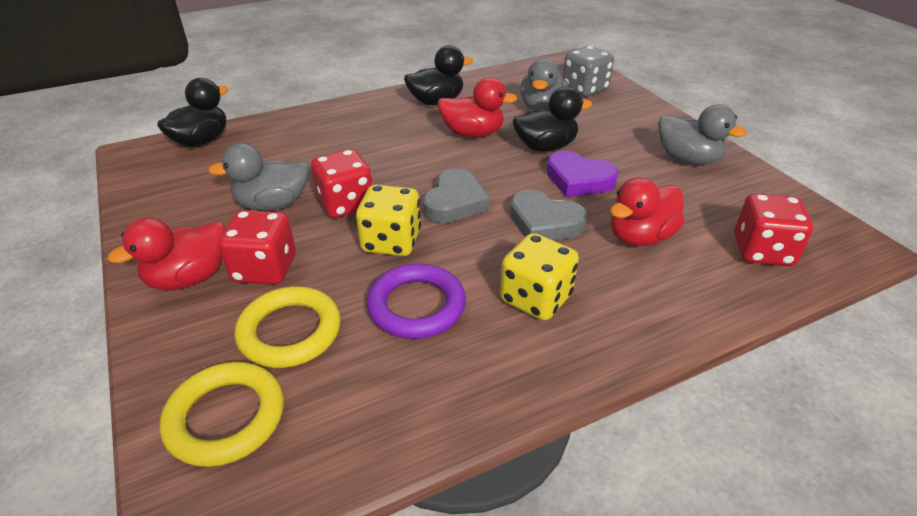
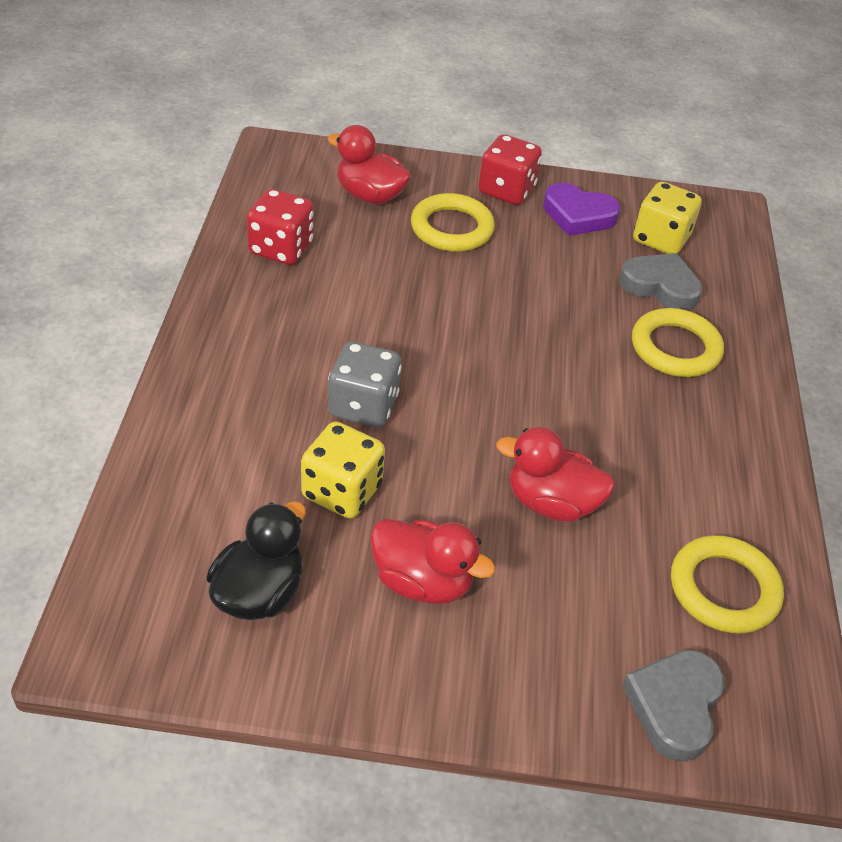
black duck: [157,78,229,147] [404,45,473,105] [512,86,592,152] = 3 -> [207,502,306,620] = 1
grey duck: [208,143,309,211] [520,58,568,110] [658,104,747,165] = 3 -> none = 0
purple ring: [367,263,466,339] = 1 -> none = 0
red dice: [218,210,296,285] [311,149,373,218] [734,193,813,266] = 3 -> [247,189,314,265] [478,134,542,205] = 2
yellow ring: [160,362,284,467] [234,286,341,368] = 2 -> [411,193,495,252] [632,308,724,377] [671,535,784,634] = 3

